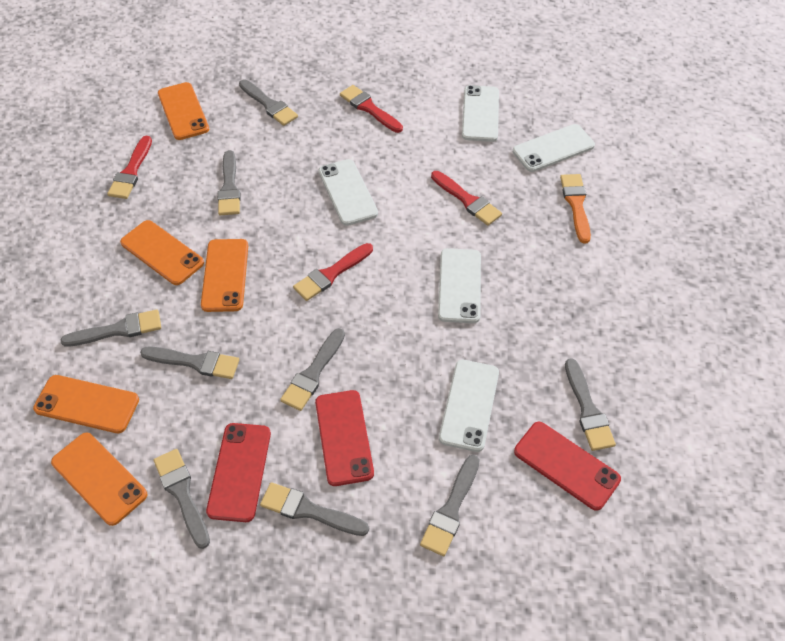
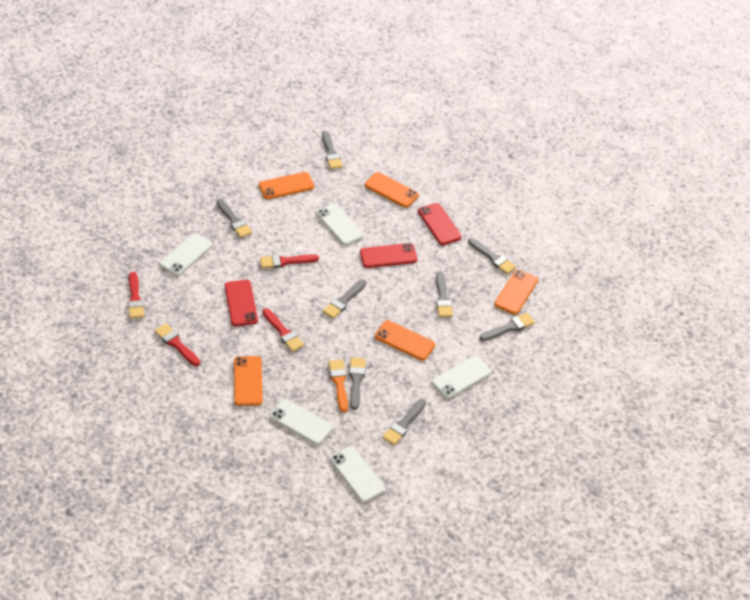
grey brush: [61,309,161,347] [140,346,239,379] [154,449,210,549] [218,150,240,215] [239,79,298,126] [260,482,369,536] [280,328,345,411] [420,455,480,556] [565,358,616,451] = 9 -> [216,199,252,238] [322,131,343,169] [323,279,366,319] [349,357,366,410] [382,399,426,445] [436,271,453,317] [468,238,516,274] [479,313,535,341] = 8

